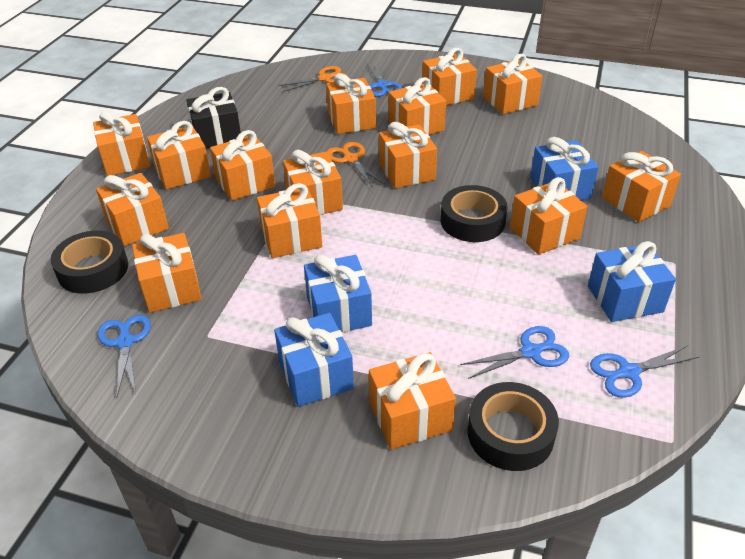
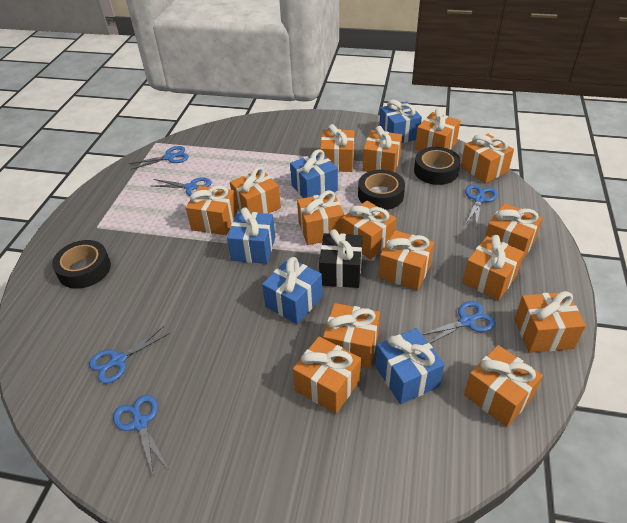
blue gift: [274,313,354,407] [304,255,372,333] [530,137,599,200] [588,241,676,322] = 4 -> [227,207,275,264] [262,257,322,324] [290,149,338,198] [376,328,445,404] [380,100,422,143] = 5
blue scissors: [97,315,151,396] [367,64,402,97] [460,326,569,379] [590,345,700,398] = 4 -> [89,326,170,383] [113,395,168,475] [129,146,189,170] [152,178,212,196] [422,301,496,344] [465,184,498,227] = 6
orange scissors: [279,66,348,92] [327,142,385,187] = 2 -> none = 0

